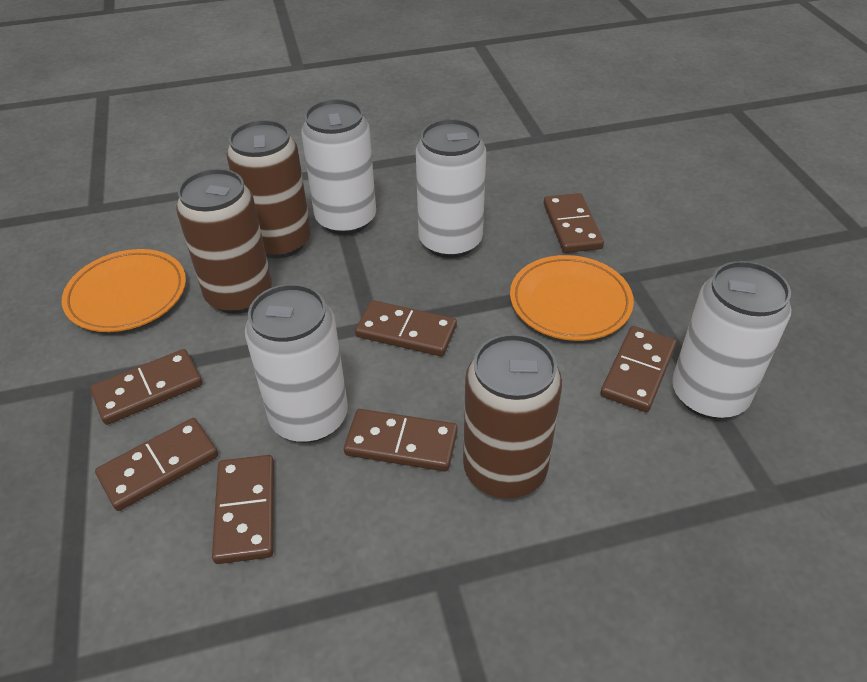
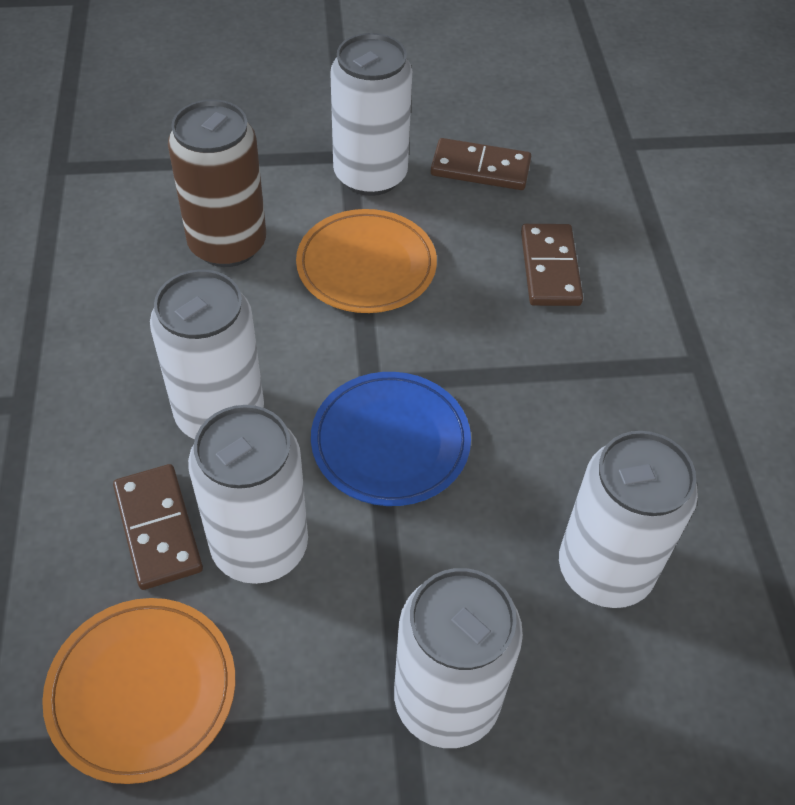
blue plate: none = 0 -> [311,372,471,506] = 1
brown can: [176,169,272,314] [226,120,311,258] [463,334,562,499] = 3 -> [168,99,266,267] = 1
brown domino: [90,349,202,425] [95,418,218,511] [212,455,274,564] [344,409,458,471] [355,300,457,356] [544,193,604,253] [600,326,676,412] = 7 -> [113,464,203,590] [431,138,531,190] [521,224,583,306] = 3
white can: [245,284,348,443] [301,99,376,235] [416,119,486,258] [672,261,791,419] = 4 -> [150,269,264,439] [188,405,308,584] [330,33,412,196] [394,568,523,748] [559,431,698,608] = 5

